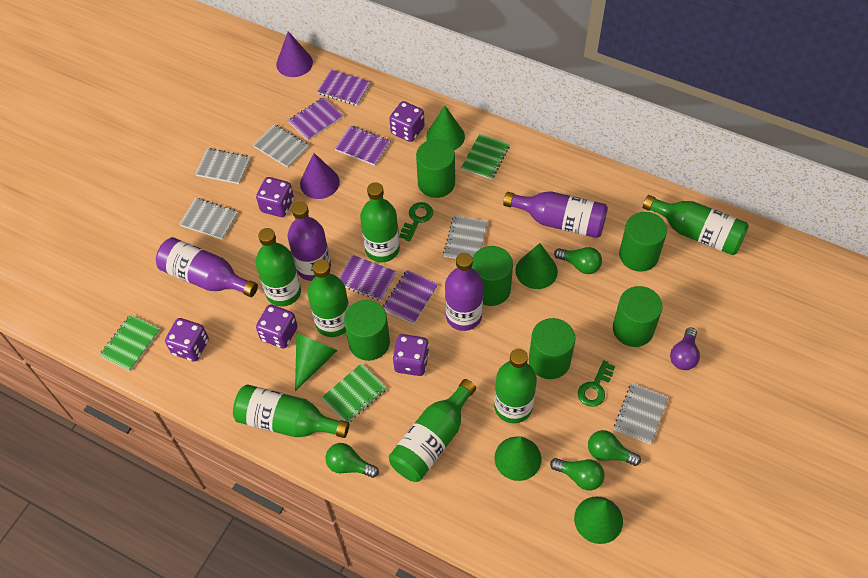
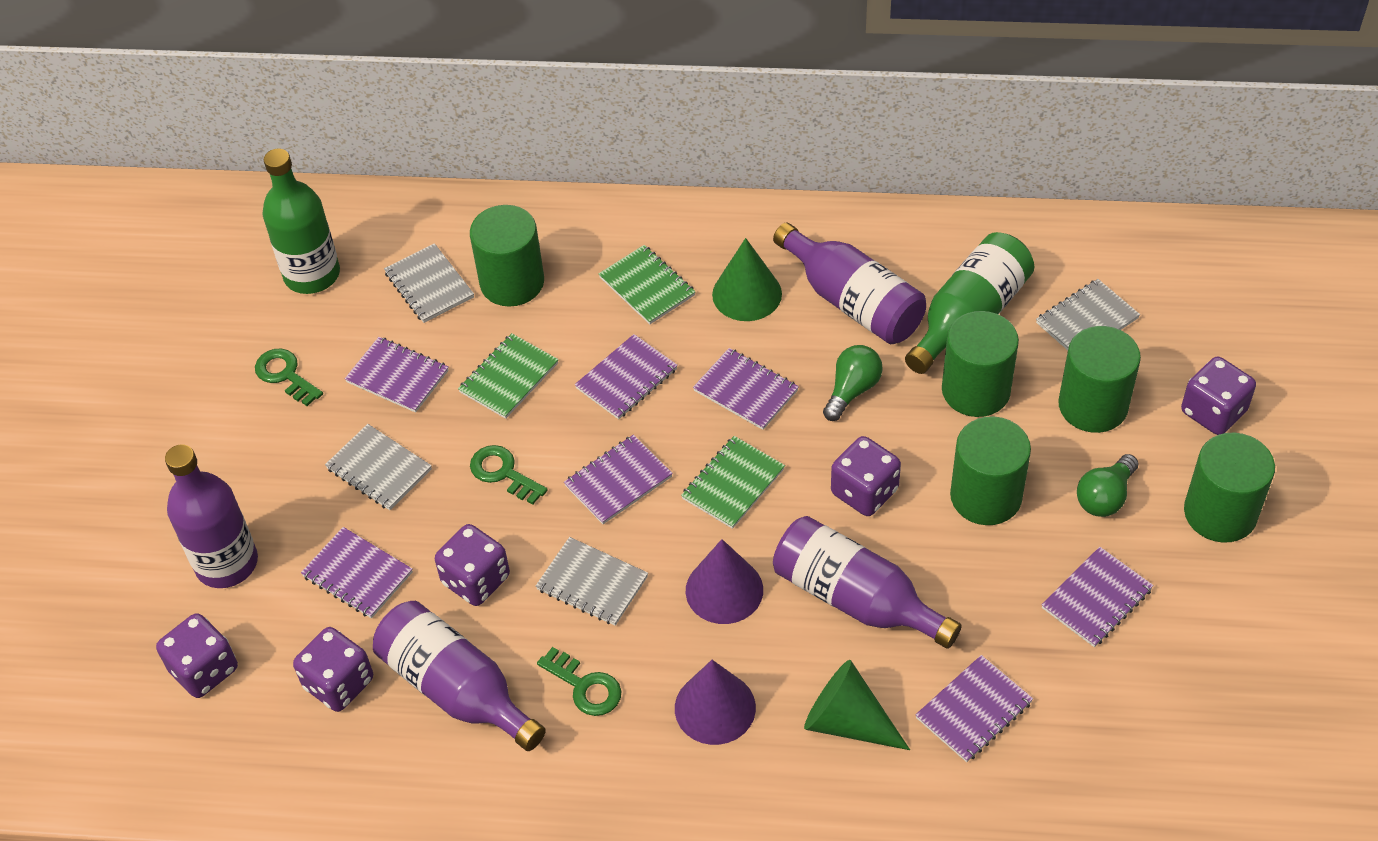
green bottle: [233,384,349,438] [255,228,301,307] [308,259,349,337] [360,182,400,262] [389,379,476,482] [494,349,537,423] [643,195,749,255] = 7 -> [263,149,340,294] [905,232,1034,374] = 2
green cone: [295,333,338,391] [426,106,465,150] [495,436,541,481] [516,243,558,289] [574,496,623,544] = 5 -> [712,238,782,321] [804,660,910,750] = 2
green cylinder: [344,300,390,361] [416,139,455,198] [471,246,513,306] [529,318,575,379] [613,286,663,347] [619,212,667,272] = 6 -> [470,205,544,307] [942,311,1019,417] [950,416,1031,525] [1058,326,1141,433] [1184,433,1275,543] = 5
green key: [399,202,433,242] [578,360,615,407] = 2 -> [255,349,323,406] [470,445,548,505] [537,647,621,716] = 3
green light bulb: [326,443,379,478] [550,458,605,491] [554,247,602,274] [588,430,641,466] = 4 -> [823,345,883,421] [1077,454,1138,517] = 2
grey notebook: [179,198,238,240] [195,148,251,184] [253,124,309,168] [443,215,488,259] [614,383,669,445] = 5 -> [325,424,432,510] [384,243,474,323] [536,537,648,626] [1036,279,1140,350] = 4
purple light bulb: [670,327,700,370] = 1 -> none = 0
purple notebook: [288,97,343,140] [317,70,370,106] [334,125,390,166] [339,255,397,301] [383,270,438,324] = 5 -> [301,527,413,618] [345,337,449,413] [564,435,673,524] [575,334,678,419] [693,348,799,430] [915,655,1033,762] [1041,547,1154,647] = 7

